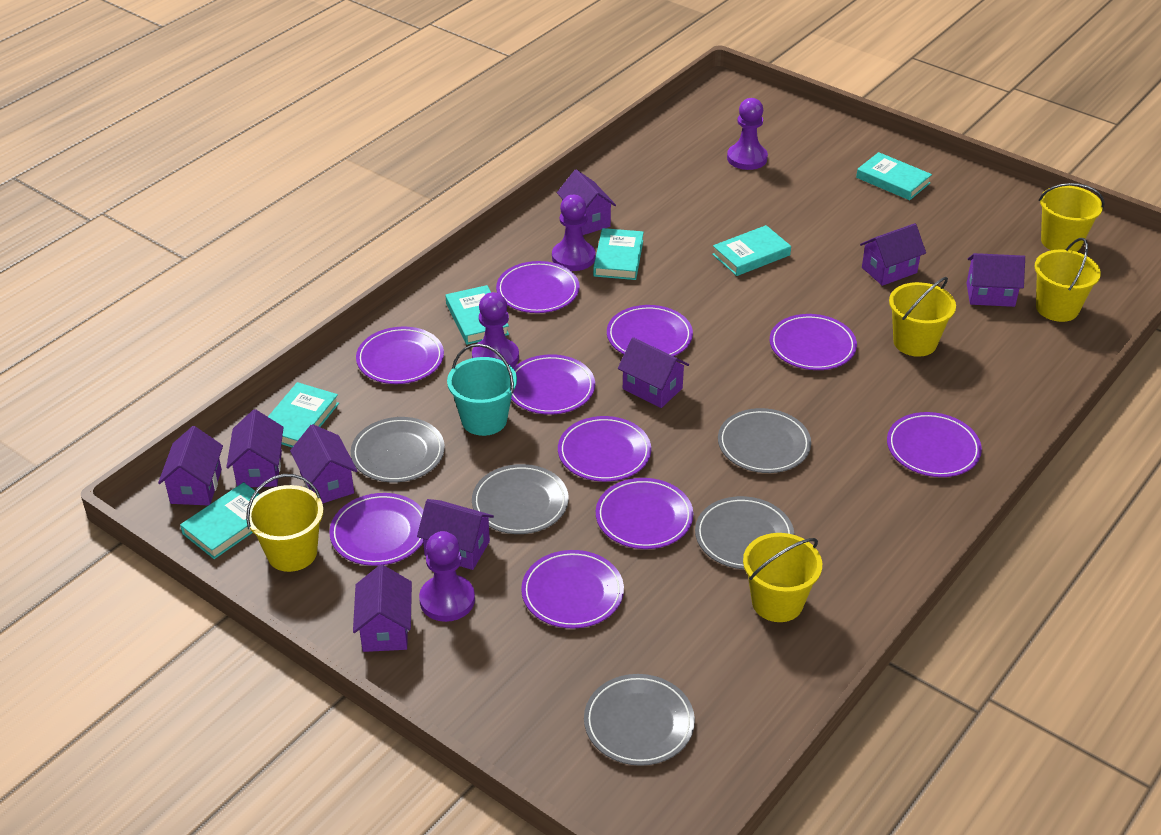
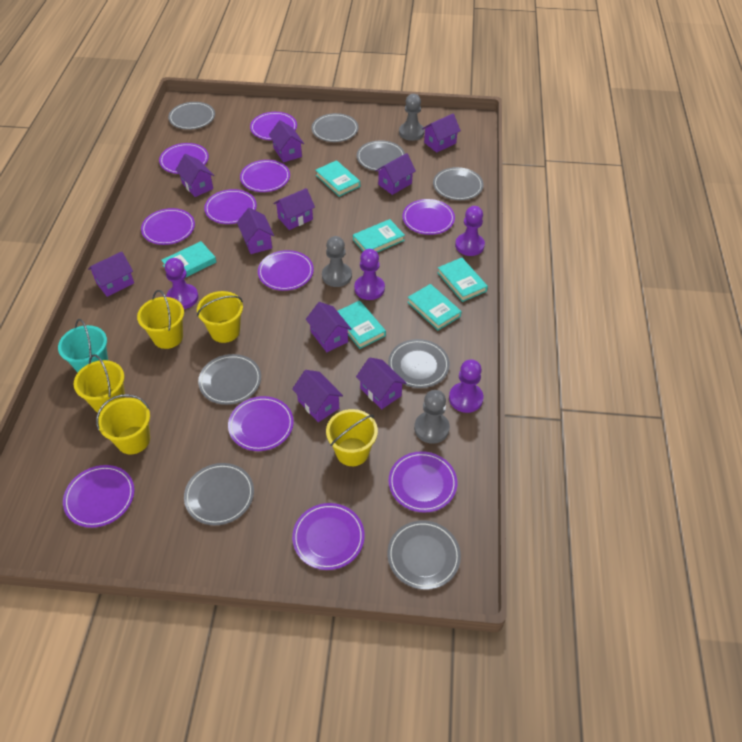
grey pawn: none = 0 -> [322,236,352,287] [399,94,424,141] [414,390,450,444] = 3
grey plate: [351,417,445,482] [472,464,569,534] [584,674,695,766] [695,496,794,569] [718,408,811,473] = 5 -> [168,102,215,130] [184,463,254,525] [198,354,261,405] [312,113,359,142] [357,140,405,171] [387,521,461,590] [388,339,450,388] [433,167,484,200] = 8
purple house: [158,426,223,505] [226,409,284,487] [290,424,358,504] [353,564,412,652] [417,499,494,570] [557,169,616,235] [618,337,689,408] [860,223,926,286] [966,253,1025,307] = 9 -> [88,252,134,297] [175,154,214,197] [237,208,274,254] [269,120,304,163] [273,188,315,230] [292,370,343,422] [306,302,352,352] [356,357,406,410] [375,153,416,195] [422,114,461,153] = 10
purple plate: [329,493,423,566] [356,327,444,384] [496,261,580,313] [511,354,595,415] [521,550,624,628] [558,416,651,482] [596,478,693,549] [607,305,693,356] [770,314,857,370] [887,412,982,477] = 10 -> [63,465,134,528] [141,208,195,245] [159,143,209,174] [204,189,257,224] [228,396,294,451] [240,160,290,192] [250,112,297,140] [258,250,314,291] [292,503,365,570] [389,451,457,513] [402,199,455,235] = 11

